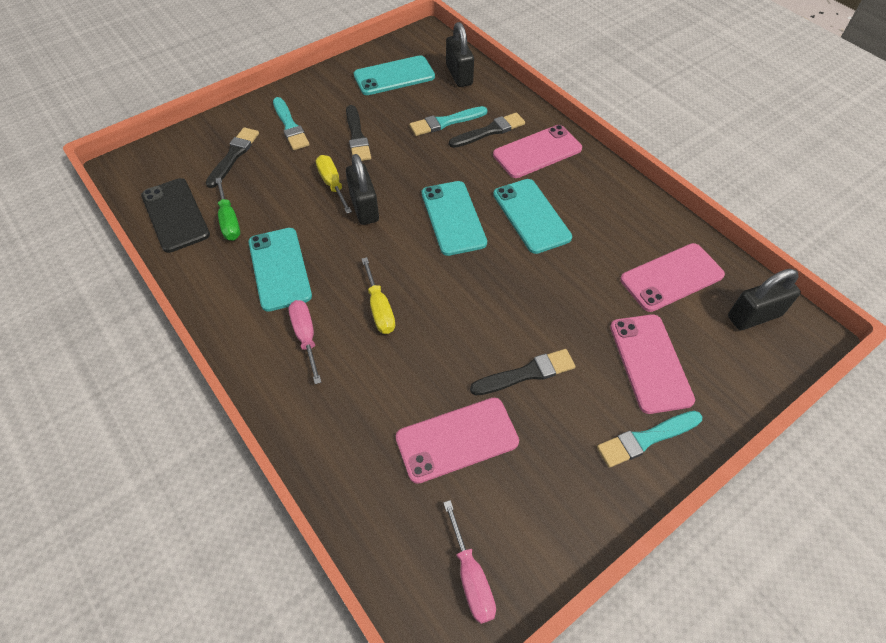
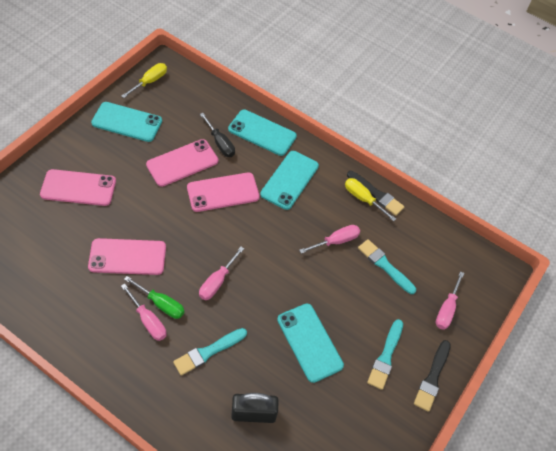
black brush: [206,127,259,188] [346,105,371,161] [449,112,525,148] [470,349,576,395] = 4 -> [347,171,405,216] [414,340,451,412] = 2
black padlock: [346,154,379,225] [446,22,474,87] [728,269,801,330] = 3 -> [231,393,279,423] = 1
black phone: [141,178,210,253] = 1 -> none = 0
black screwdriver: none = 0 -> [200,113,235,157] = 1
pink screwdriver: [289,300,321,384] [443,500,496,624] = 2 -> [121,284,166,341] [199,247,244,300] [299,225,360,254] [436,271,464,330] = 4

